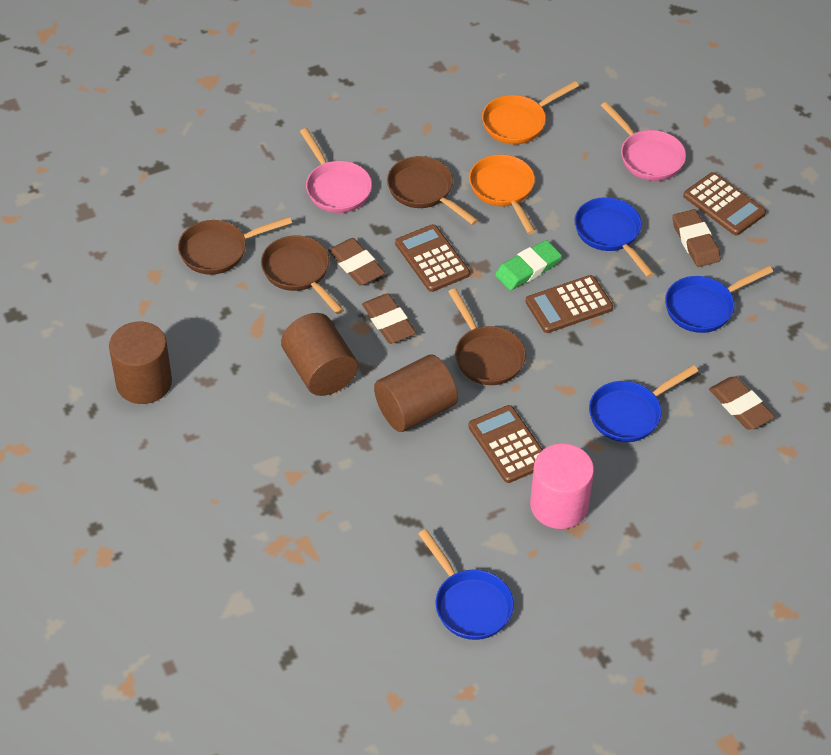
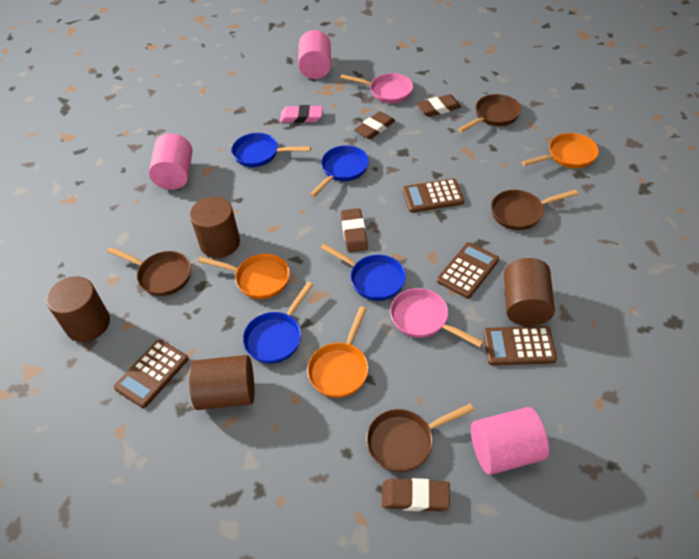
brown cylinder: [109,322,172,404] [281,313,358,396] [374,354,458,432] = 3 -> [46,276,110,342] [189,355,254,410] [190,197,240,258] [504,258,555,326] = 4
green eraser: [495,240,562,290] = 1 -> none = 0
orange pan: [469,154,536,234] [482,81,579,144] = 2 -> [199,254,290,299] [307,307,369,398] [522,133,599,168] = 3
pink cylinder: [530,444,594,529] = 1 -> [149,133,192,190] [298,30,331,79] [471,407,549,475] = 3
pink eraser: none = 0 -> [280,105,323,123] = 1

